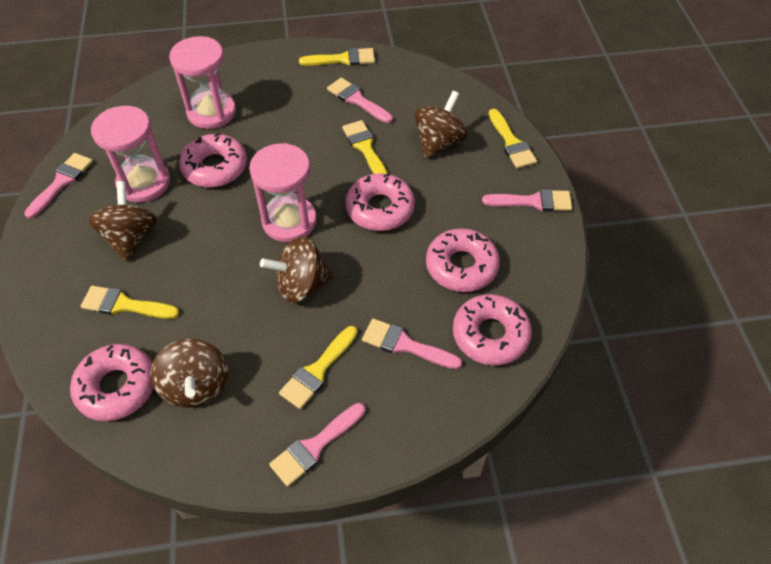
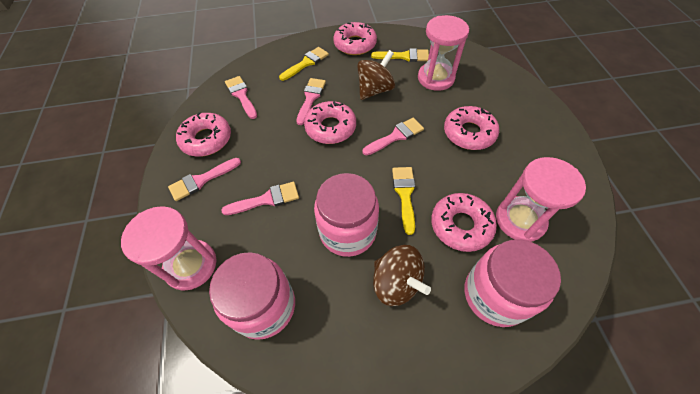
brown spinning top: [88,181,157,262] [150,339,228,407] [260,236,334,303] [414,91,468,159] = 4 -> [357,50,395,100] [373,245,431,306] = 2
pink jar: none = 0 -> [209,252,295,340] [314,173,379,257] [465,239,561,327] = 3
yellow brush: [81,286,179,319] [279,326,358,409] [299,48,375,66] [342,120,388,174] [489,109,537,169] = 5 -> [279,47,329,81] [371,48,429,62] [392,167,415,235] = 3

